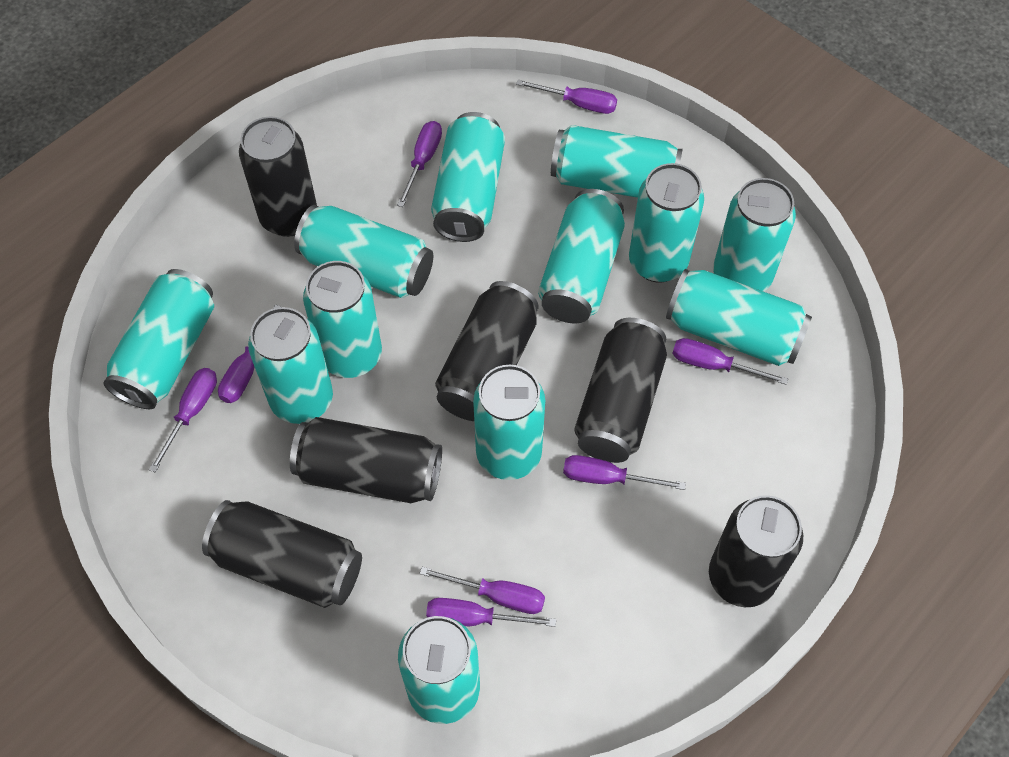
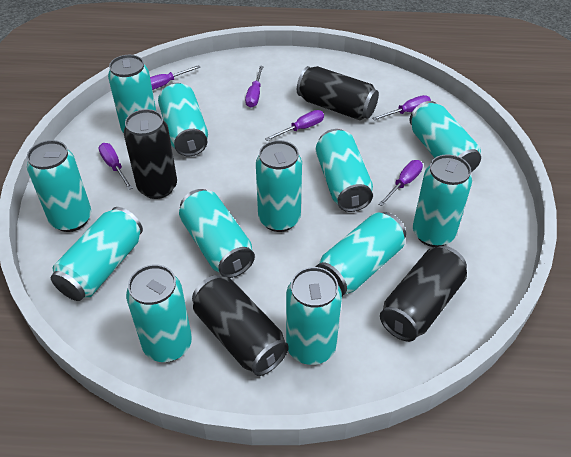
black can: [202,500,362,608] [239,116,317,237] [290,417,442,503] [435,281,539,421] [574,318,667,463] [709,495,803,607] = 6 -> [124,109,177,199] [192,275,289,376] [297,66,379,120] [380,246,467,342] = 4
purple screwdriver: [149,368,217,473] [218,304,281,403] [397,121,442,207] [420,567,545,614] [426,598,556,627] [516,80,617,114] [563,455,686,490] [672,338,788,385] = 8 -> [99,143,133,190] [150,65,200,90] [245,66,264,108] [265,110,324,141] [372,95,431,121] [378,160,423,206] = 6

